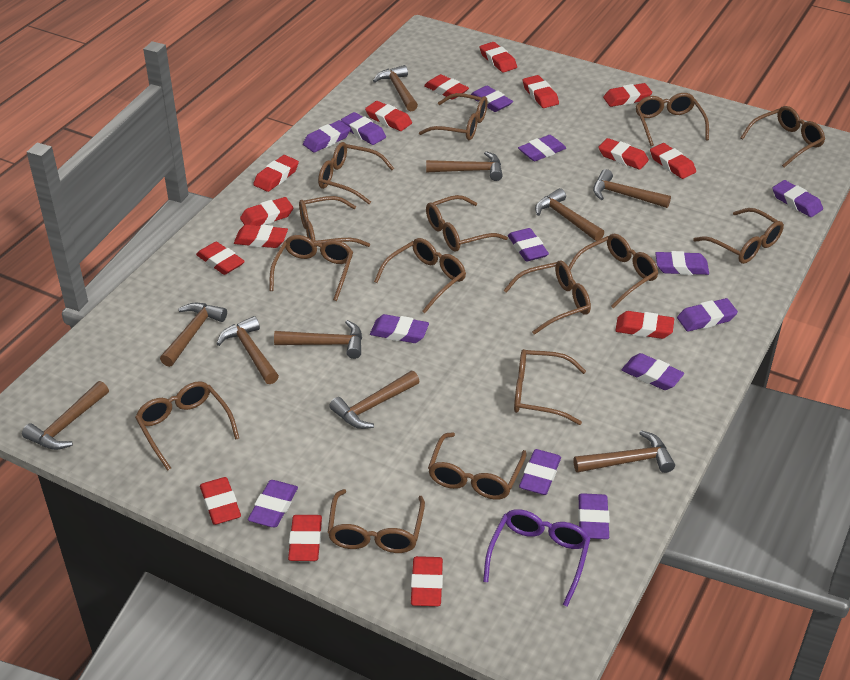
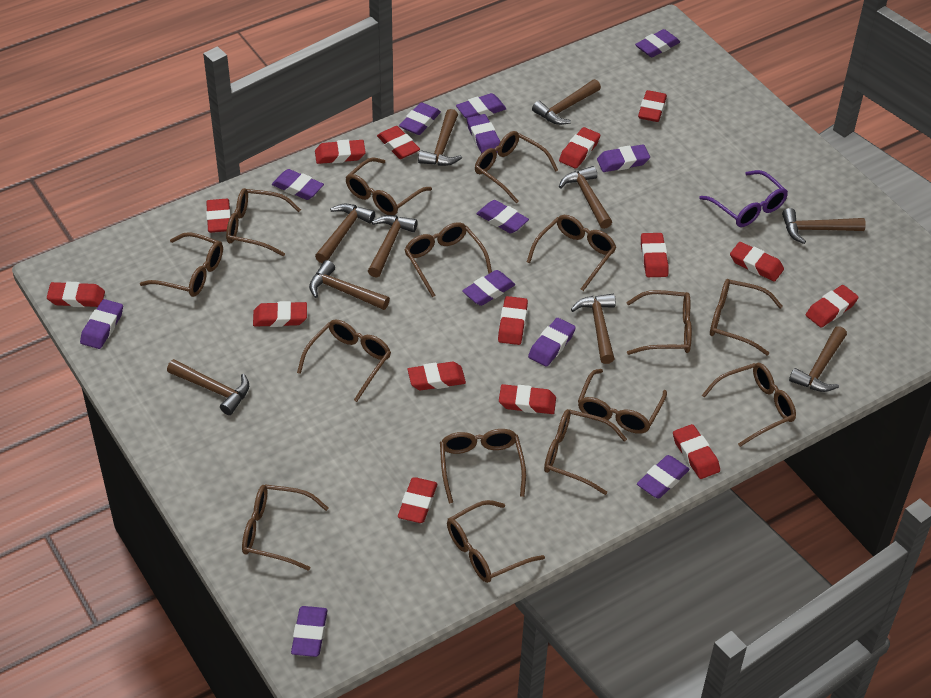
purple eraser: [248,480,298,527] [303,120,351,153] [341,112,386,145] [370,314,429,343] [470,86,513,112] [508,228,549,262] [518,135,566,161] [519,449,561,495] [578,493,610,539] [622,353,684,390] [655,251,709,275] [677,298,738,332] [772,180,823,217] = 13 -> [80,299,123,349] [272,169,324,200] [291,606,328,657] [399,102,441,135] [456,93,506,119] [462,270,515,306] [467,114,500,153] [476,200,529,234] [528,318,576,367] [597,144,650,172] [635,29,680,57] [637,455,690,498] = 12

